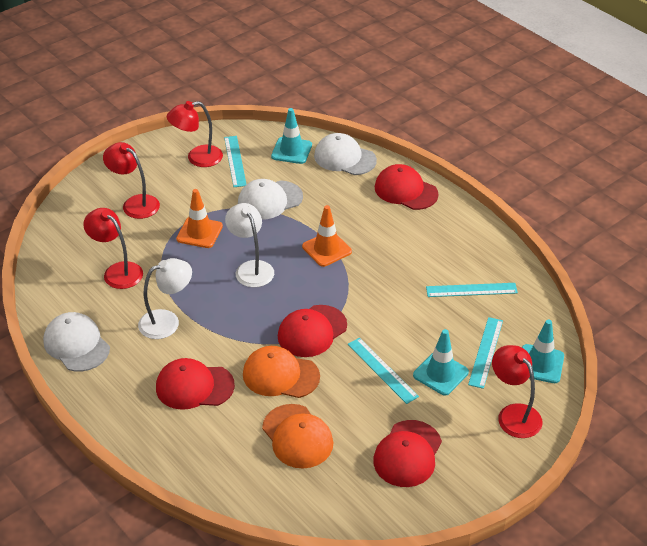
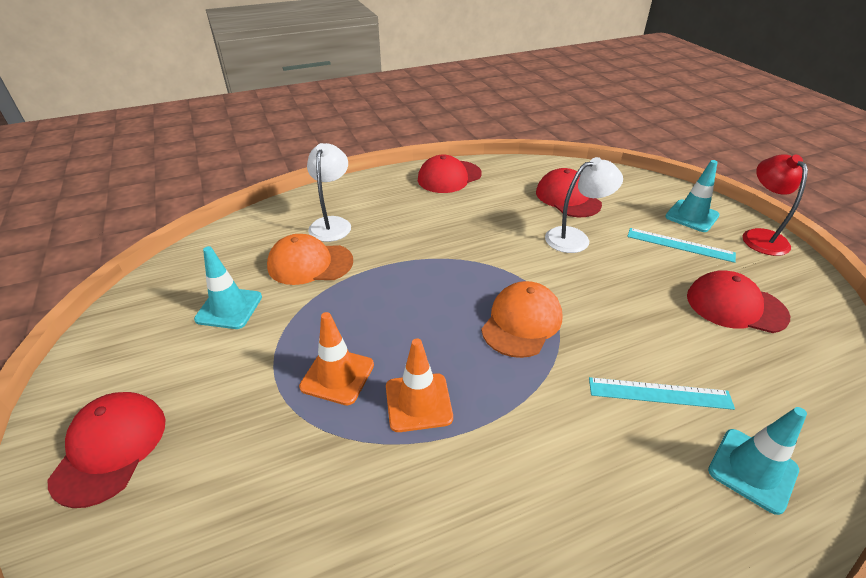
red lamp: [83,208,143,289] [103,142,160,219] [167,101,223,167] [492,345,543,438] = 4 -> [742,154,808,256] = 1
turquoise ruler: [224,136,247,187] [348,337,419,404] [426,283,518,297] [468,317,503,389] = 4 -> [589,377,735,410] [627,228,736,263] = 2
white cap: [43,312,110,372] [238,179,303,220] [314,133,377,175] = 3 -> none = 0

